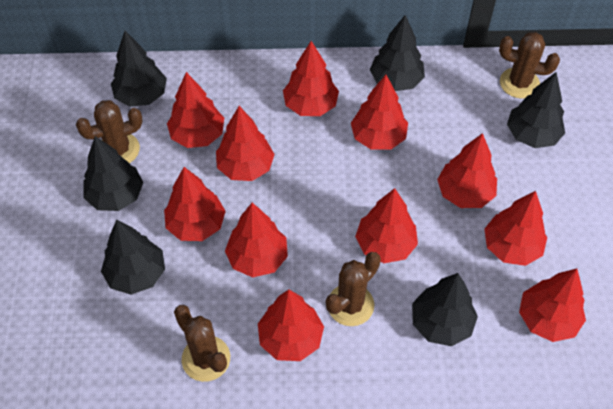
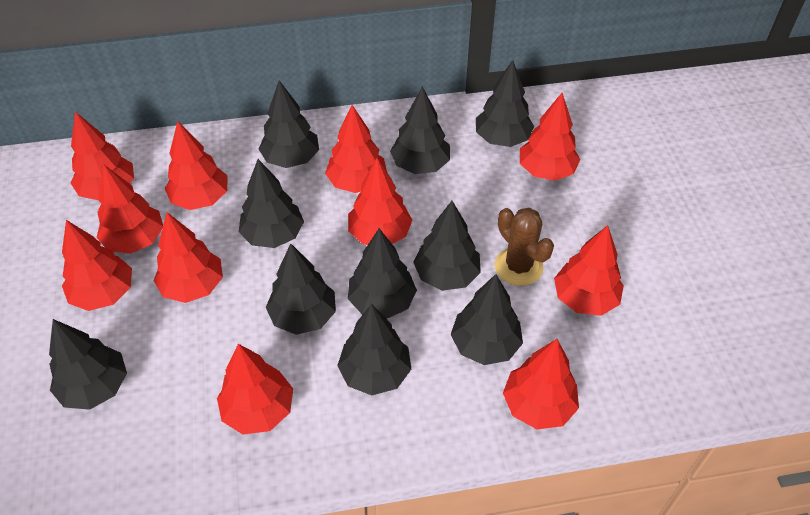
black tree: [83,136,143,211] [101,220,165,295] [111,31,167,107] [370,15,425,91] [412,273,478,346] [507,72,565,148] = 6 -> [49,319,127,410] [239,159,304,248] [259,80,319,168] [266,244,336,335] [337,304,411,395] [348,228,417,319] [390,87,450,174] [413,201,481,291] [451,274,523,365] [476,60,534,147] = 10
brown cactus: [76,100,143,163] [174,305,230,382] [326,252,381,326] [499,32,560,99] = 4 -> [495,208,554,286] = 1

